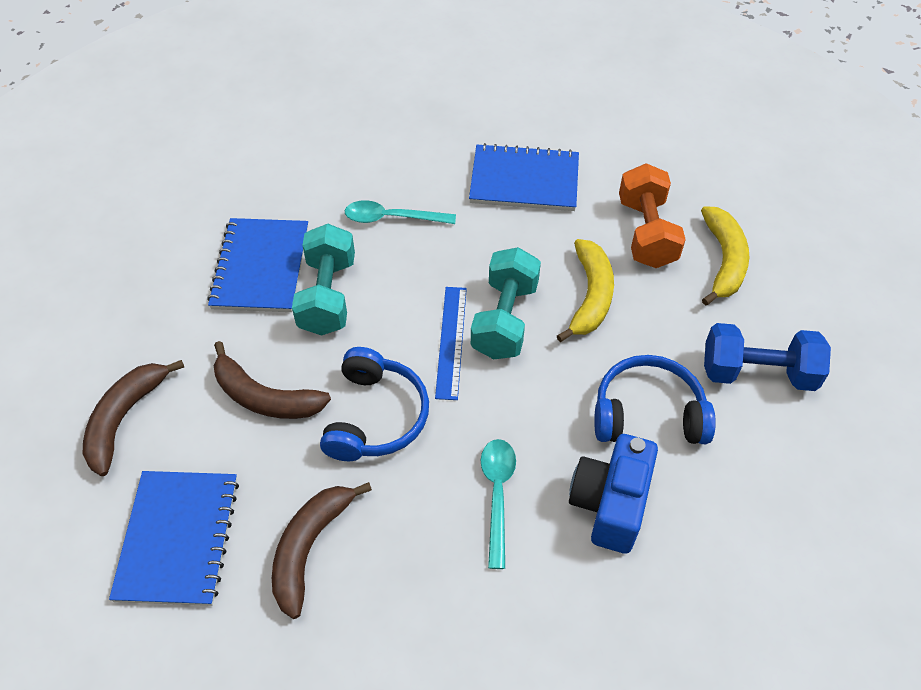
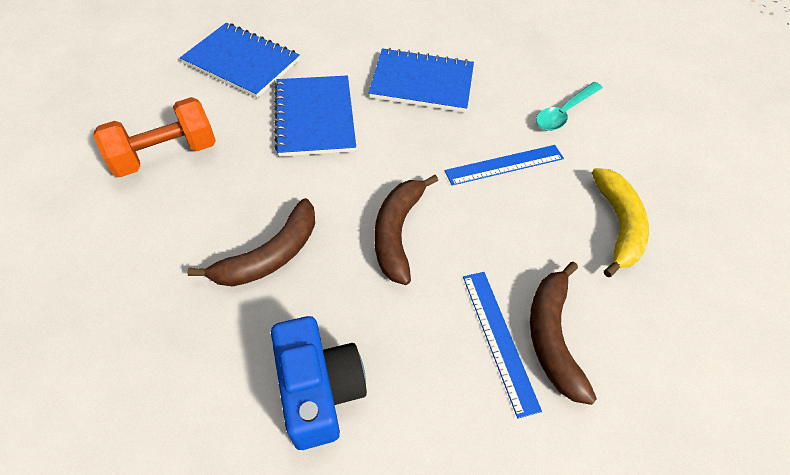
blue dumbbell: [704,323,831,391] = 1 -> none = 0
blue headphones: [320,347,429,461] [594,355,716,444] = 2 -> none = 0
blue ruler: [435,287,467,400] = 1 -> [445,145,564,185] [463,272,542,419] = 2
turquoise dumbbell: [292,224,355,336] [471,247,541,359] = 2 -> none = 0
turquoise spoon: [345,200,456,224] [481,439,516,569] = 2 -> [536,82,603,131] = 1
yellow banana: [557,239,614,342] [701,206,749,305] = 2 -> [592,168,649,277] = 1

